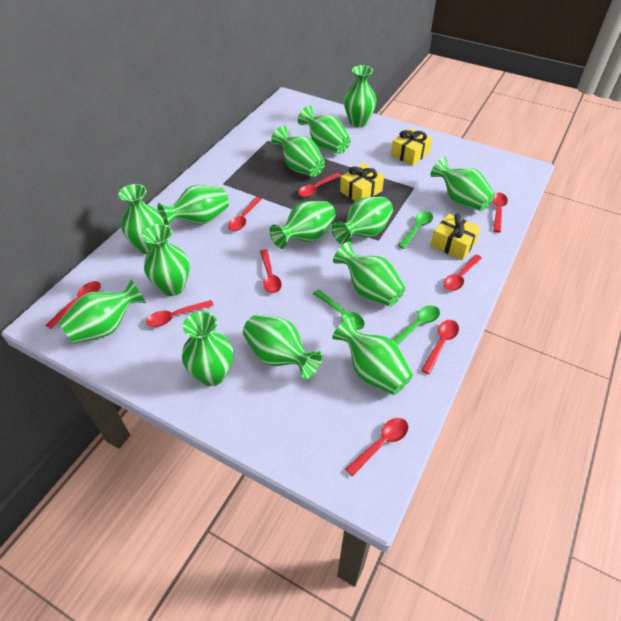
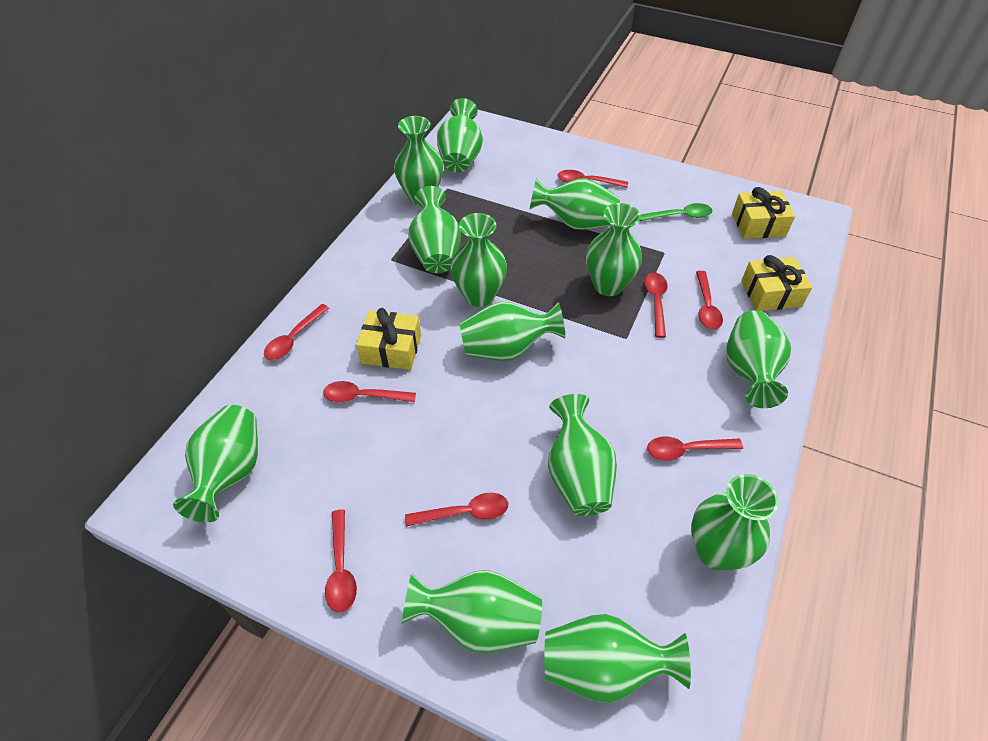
green spoon: [313,290,365,330] [392,305,440,345] [398,211,433,249] = 3 -> [640,203,712,221] = 1
green vase: [59,279,146,343] [119,184,164,254] [142,224,190,296] [158,185,229,226] [182,311,233,386] [243,315,323,379] [270,201,336,249] [271,126,325,177] [298,106,351,154] [332,197,393,245] [332,317,413,395] [333,242,406,307] [344,65,377,127] [431,157,495,211] = 14 -> [173,405,258,523] [394,116,443,204] [402,570,542,653] [408,186,461,273] [437,98,483,173] [450,213,507,307] [460,302,565,361] [529,178,620,230] [544,614,691,703] [548,394,617,516] [586,203,642,296] [691,474,778,570] [726,310,791,408] = 13
red spoon: [45,281,101,329] [146,300,214,327] [228,197,261,231] [260,249,282,293] [298,173,341,197] [345,418,408,476] [421,320,459,374] [444,255,482,291] [492,193,508,232] = 9 -> [264,304,329,360] [323,381,416,402] [325,510,357,612] [405,493,508,526] [558,170,628,188] [644,273,667,338] [647,436,743,460] [696,271,723,329] = 8

